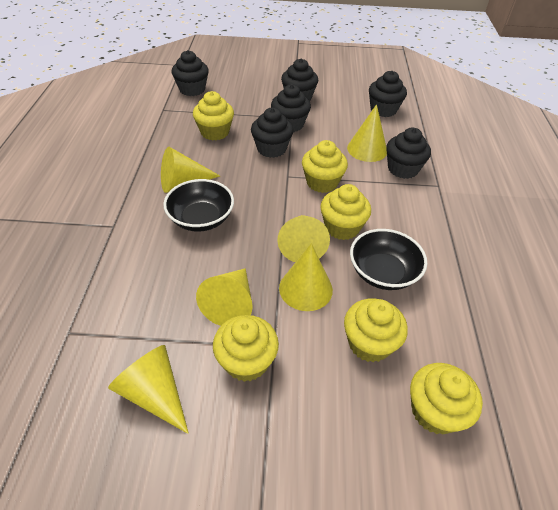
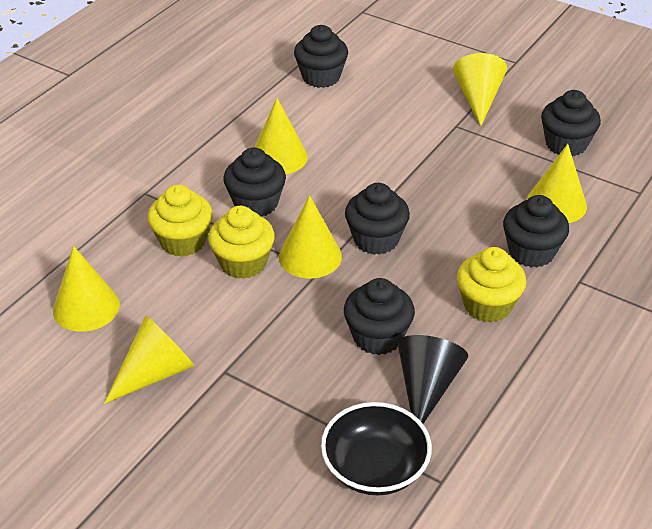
black bowl: [163,179,234,232] [350,229,427,290] = 2 -> [321,402,432,496] = 1
black cone: none = 0 -> [398,335,468,424] = 1
yellow cupcake: [193,91,234,141] [213,315,279,382] [302,140,348,193] [320,184,371,240] [344,299,408,362] [410,363,483,435] = 6 -> [147,185,213,257] [208,206,275,279] [457,247,526,323] = 3

